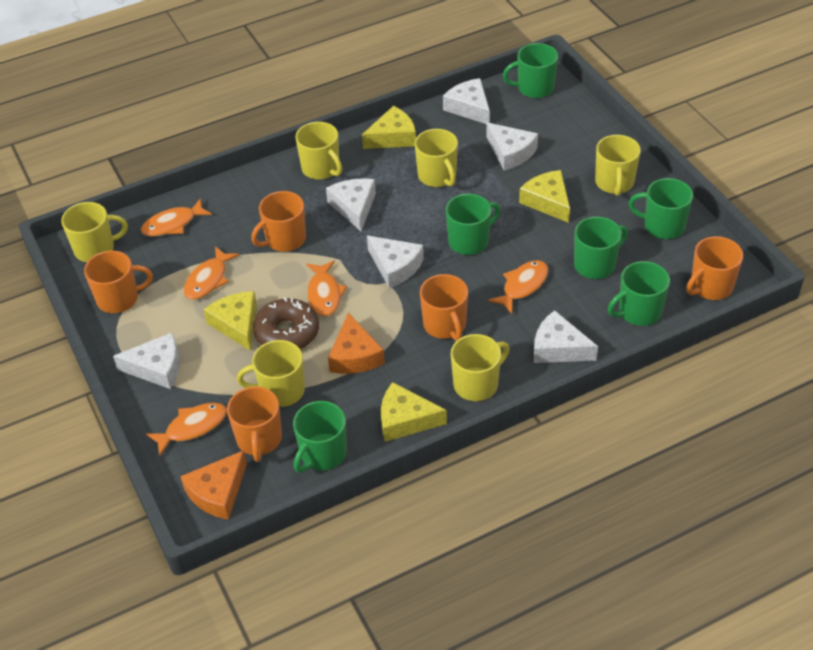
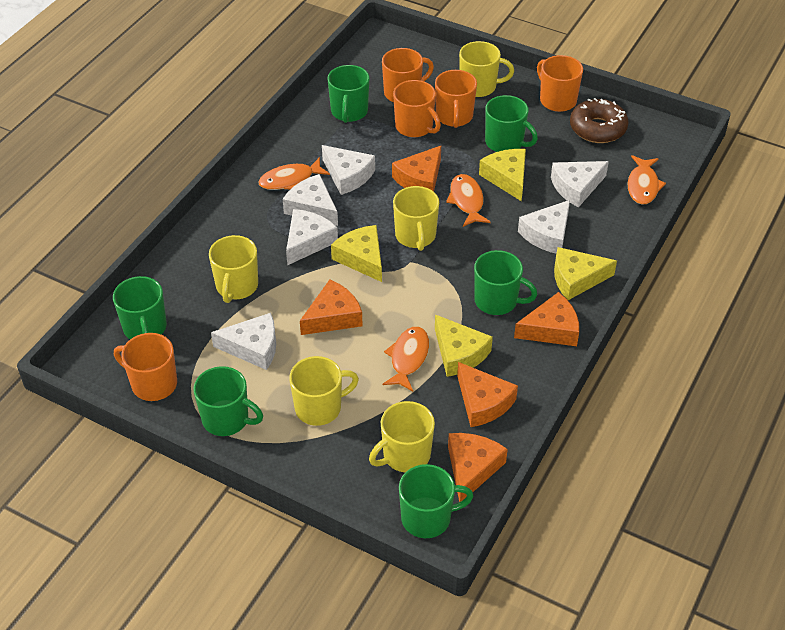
orange cheese: [180,450,247,520] [328,313,385,374] = 2 -> [300,280,362,335] [392,146,441,192] [448,433,508,502] [457,362,518,427] [514,292,579,346] = 5
orange fish: [141,198,212,237] [146,403,227,456] [184,246,239,300] [306,261,347,316] [488,260,549,314] = 5 -> [258,157,330,190] [382,327,429,392] [446,174,490,227] [628,155,666,204] = 4
yellow mug: [61,202,128,262] [237,340,305,407] [295,122,342,180] [415,129,458,187] [451,334,510,401] [595,135,641,196] = 6 -> [209,235,258,303] [289,356,359,426] [369,401,435,472] [393,186,439,251] [459,41,514,97] = 5

